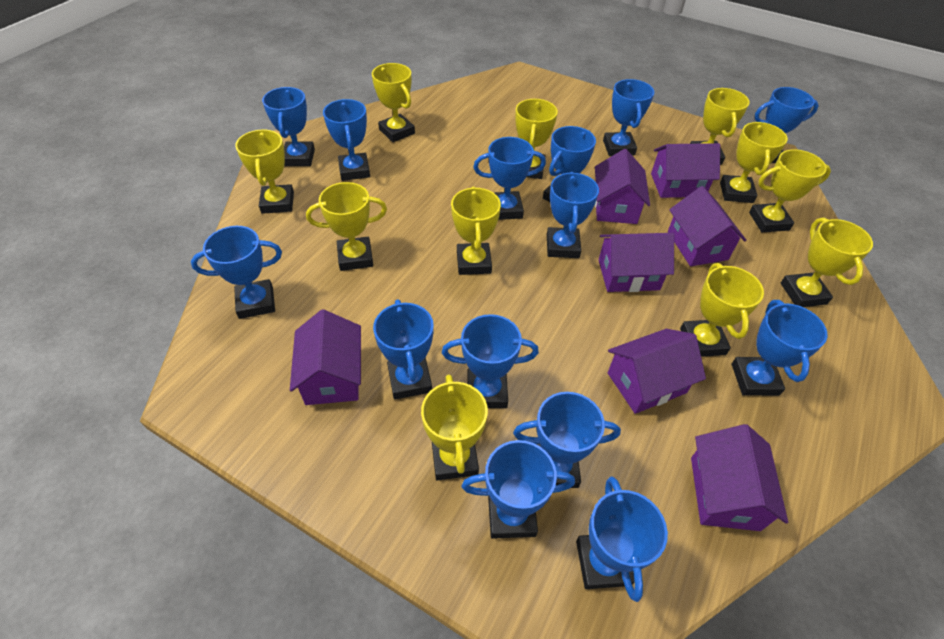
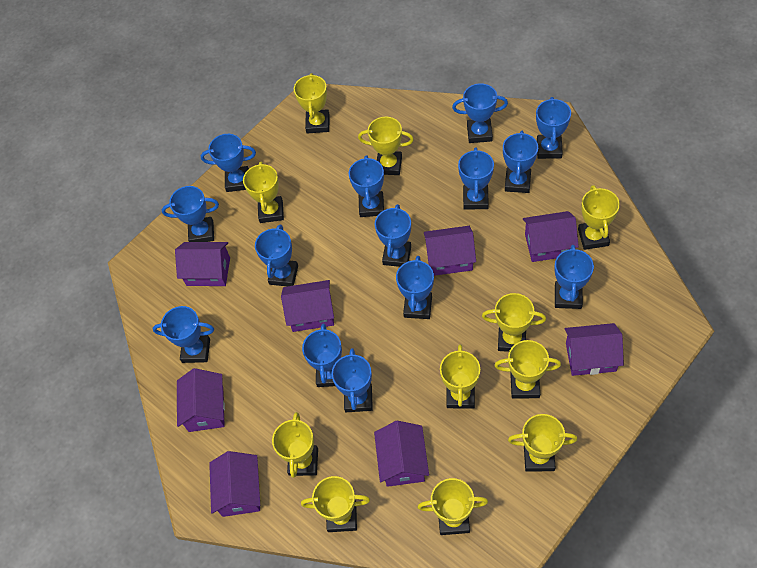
purple house: [290,309,361,405] [595,149,650,224] [599,233,674,292] [608,329,706,414] [651,143,720,198] [668,186,747,266] [691,424,788,531] = 7 -> [175,242,230,286] [177,368,225,432] [209,451,260,517] [281,280,334,332] [374,421,429,487] [424,226,476,276] [523,211,579,262] [565,323,624,376] = 8

